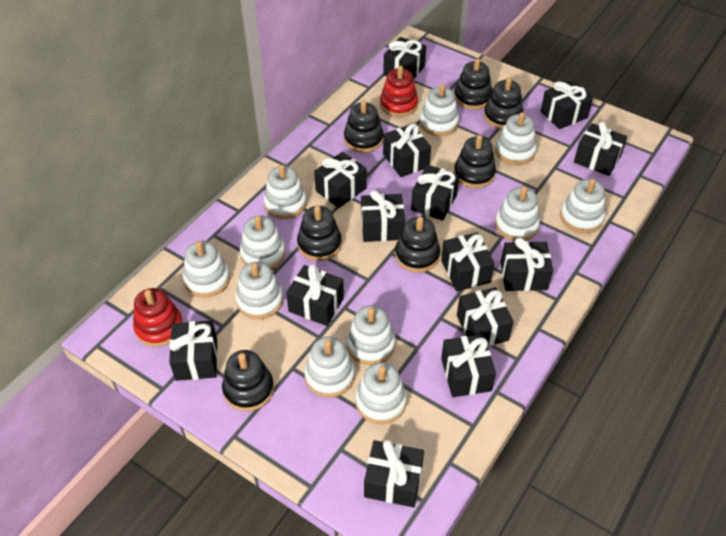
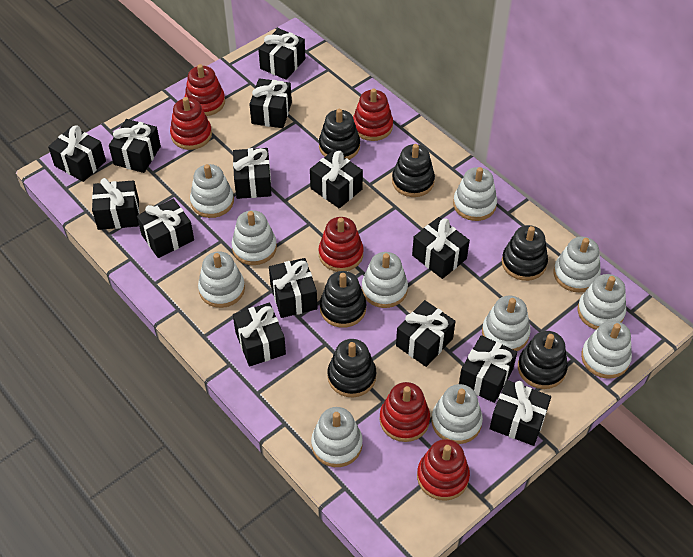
black stacking toy: [222,350,274,411] [297,205,342,261] [344,100,384,153] [395,217,440,272] [454,58,492,110] [454,135,496,188] [484,77,523,129] = 7 -> [319,109,360,160] [320,271,366,328] [327,339,376,397] [392,144,435,197] [502,225,548,281] [518,331,568,389] = 6
red stacking toy: [133,288,183,347] [380,66,418,117] = 2 -> [170,97,212,150] [185,64,225,116] [319,217,363,272] [353,88,393,141] [379,382,430,442] [417,439,470,501] = 6

